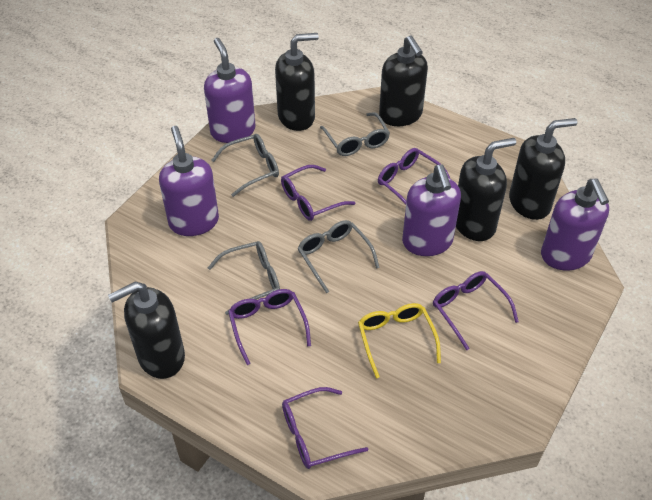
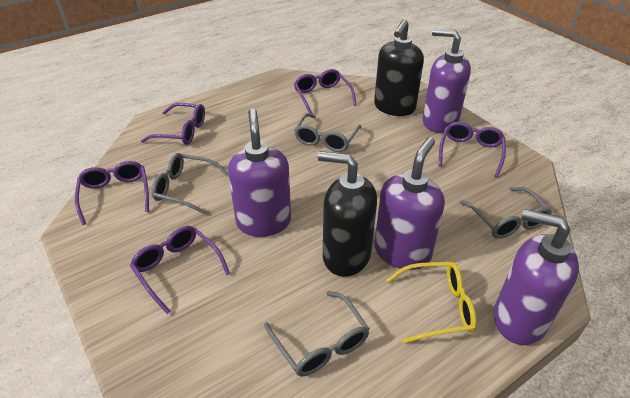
black soap dispenser: [108,282,185,379] [275,33,319,131] [379,35,428,126] [456,138,516,241] [509,118,577,220] = 5 -> [318,151,377,277] [374,19,424,116] = 2

